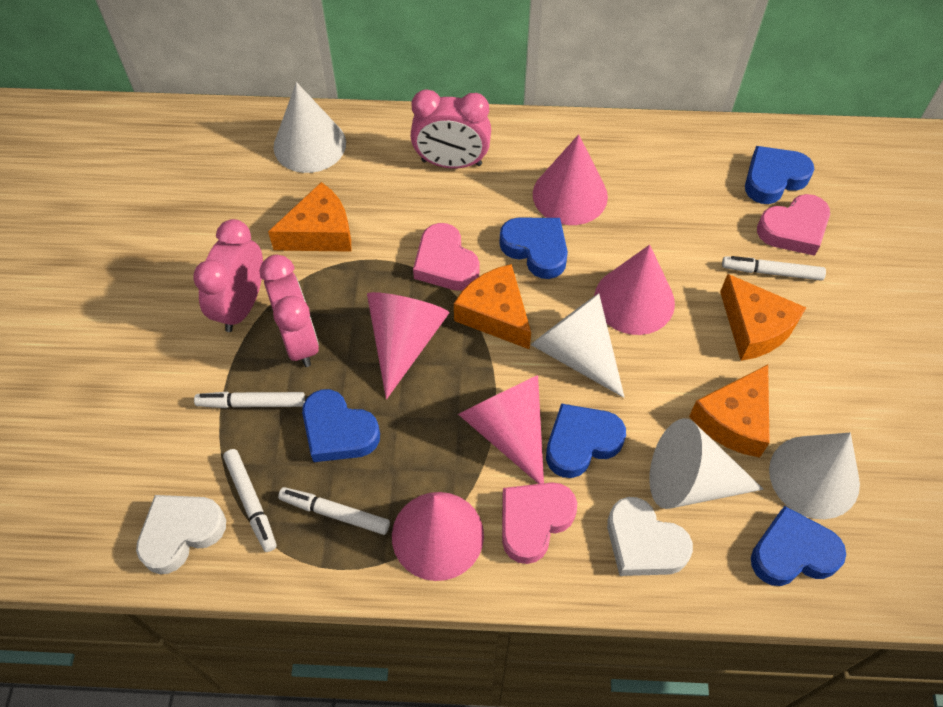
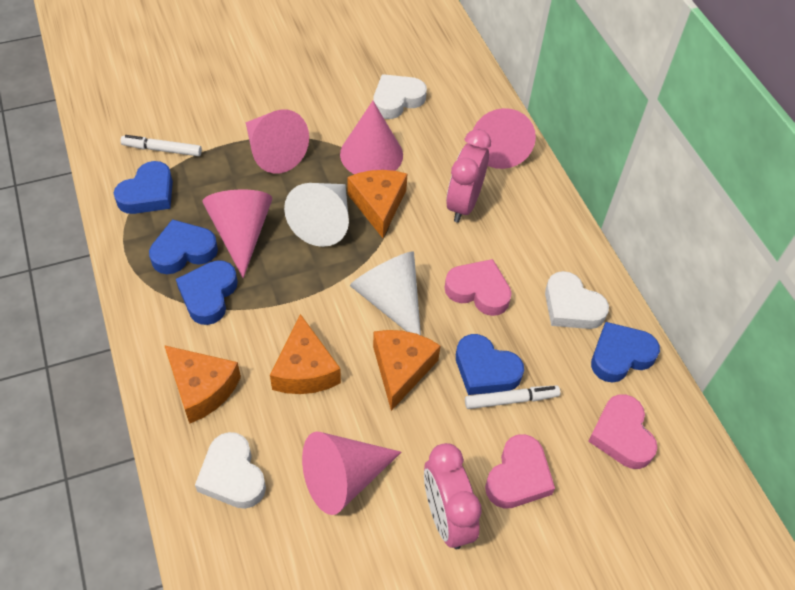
pink clock: [193,219,263,332] [260,255,319,367] [411,89,491,168] = 3 -> [424,443,482,549] [446,129,491,223] = 2
white cone: [273,82,346,173] [531,293,625,398] [649,418,764,509] [769,433,860,519] = 4 -> [284,183,349,247] [350,251,421,335] = 2
white heart: [136,495,226,574] [607,497,693,576] = 2 -> [195,432,266,509] [373,74,427,119] [545,271,609,329] = 3
white marker: [194,392,305,408] [223,449,276,552] [278,487,390,535] [722,256,826,281] = 4 -> [121,135,202,156] [465,385,560,409] = 2

